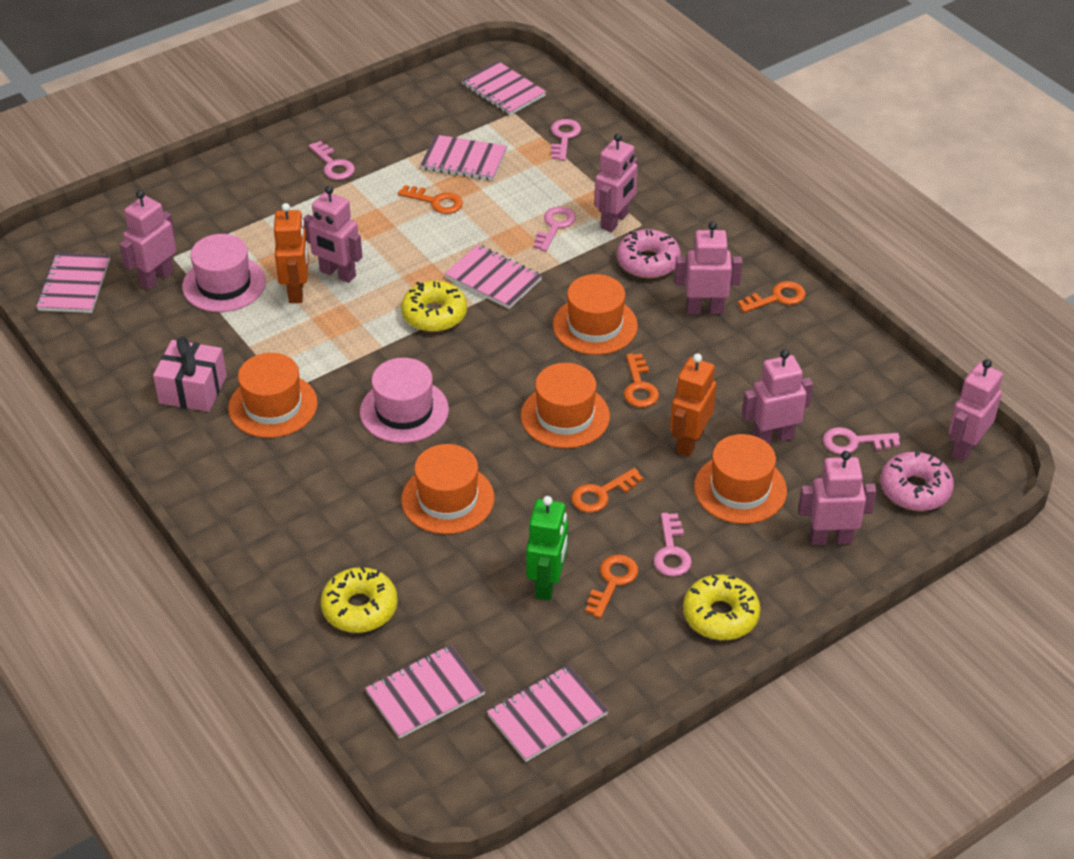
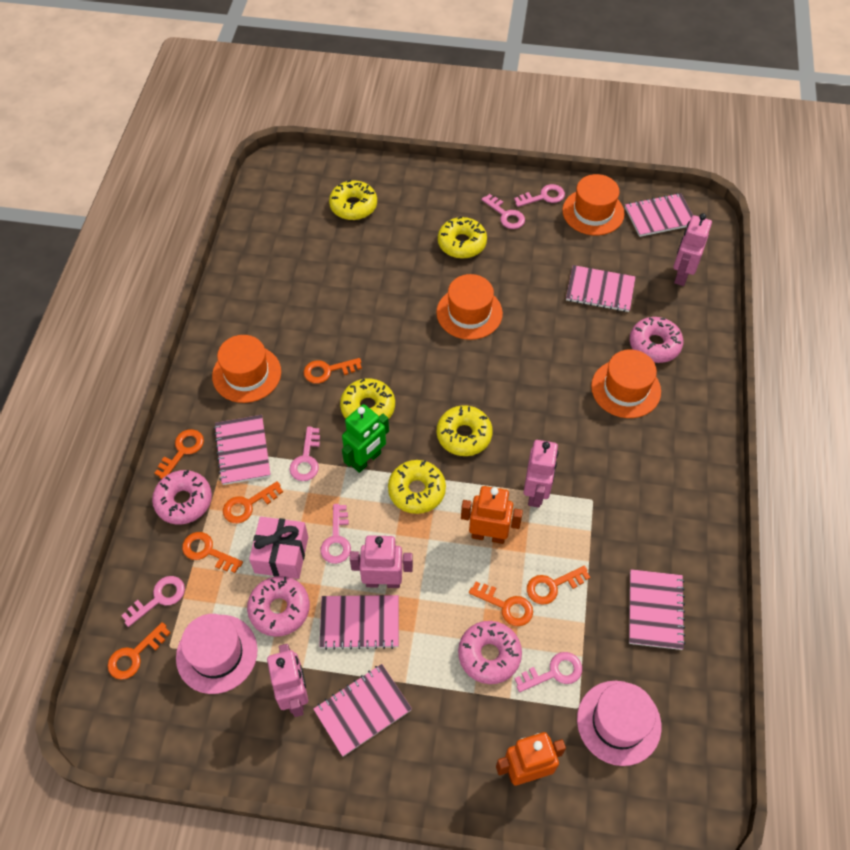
orange hat: [228,353,318,438] [401,444,494,534] [521,363,610,448] [553,274,638,355] [694,434,787,524] = 5 -> [212,335,281,403] [436,274,503,340] [562,174,625,235] [591,350,661,418] = 4
orange key: [398,185,463,214] [571,468,643,513] [585,555,638,618] [624,354,659,407] [738,281,806,313] = 5 -> [108,622,171,680] [155,429,204,479] [182,532,243,573] [223,481,283,523] [304,358,362,384] [469,582,533,626] [527,565,590,605] = 7
pink donut: [617,229,681,278] [880,450,954,511] = 2 -> [152,470,212,524] [247,576,310,637] [458,621,522,684] [630,317,683,363] = 4
pink key: [308,141,355,180] [534,206,576,251] [551,119,581,161] [653,513,692,577] [823,427,900,454] = 5 -> [121,576,185,627] [289,426,320,481] [321,504,351,564] [481,194,525,229] [514,184,565,207] [515,652,582,692] = 6
pink robot: [119,190,176,290] [303,186,362,283] [595,133,638,232] [675,221,742,314] [742,350,813,444] [798,451,877,545] [948,359,1003,462] = 7 -> [267,644,308,717] [350,535,413,588] [524,440,558,508] [673,213,712,286] = 4
yellow donut: [321,567,398,633] [401,281,467,332] [683,575,760,640] = 3 -> [329,180,377,220] [340,379,395,419] [388,460,446,514] [437,405,493,456] [438,216,487,259] = 5

